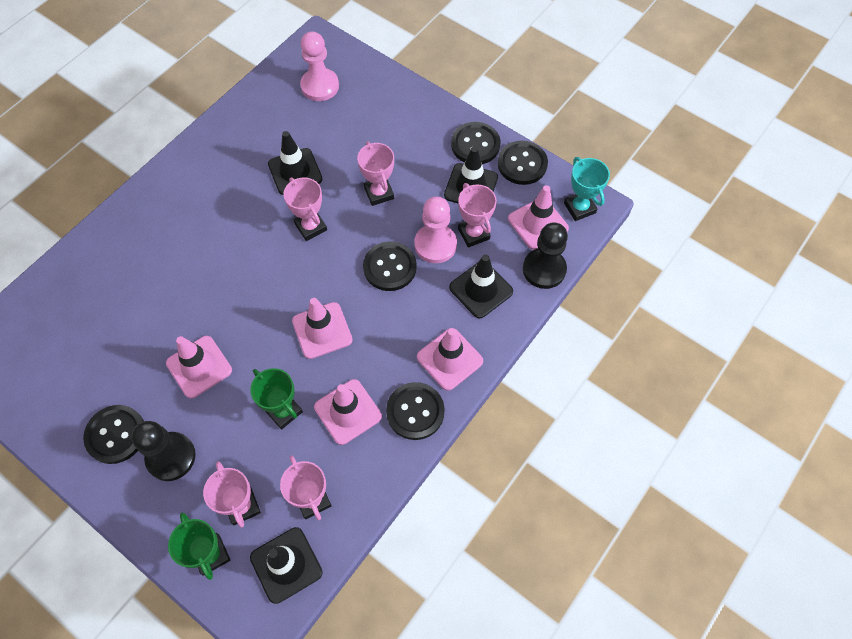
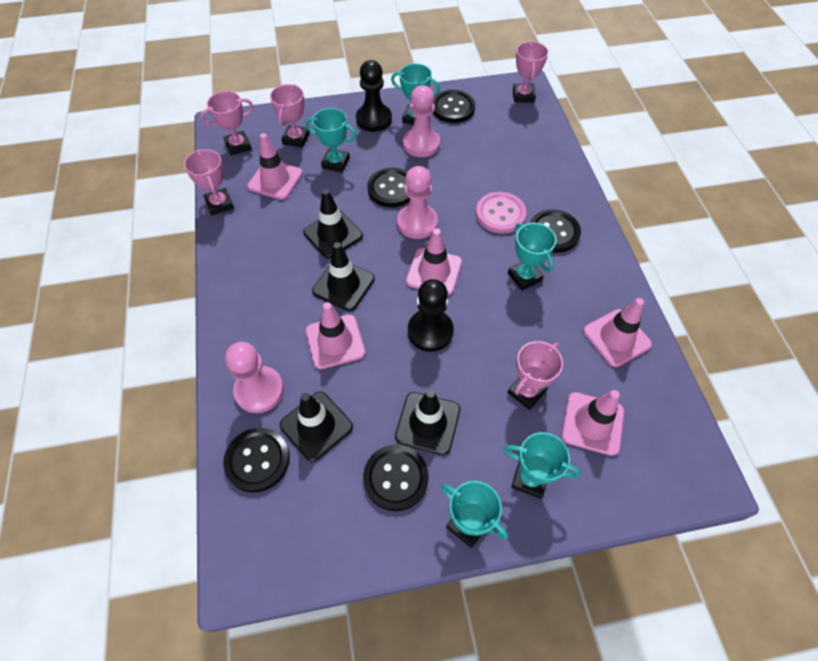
green trophy: [168,513,231,580] [250,368,303,430] = 2 -> none = 0
pink button: none = 0 -> [476,192,526,234] = 1
pink pawn: [300,31,339,101] [414,197,457,263] = 2 -> [225,342,284,413] [397,166,438,239] [403,85,440,157] = 3
turquoise trophy: [564,157,610,221] = 1 -> [305,108,357,173] [391,64,440,125] [441,481,508,548] [504,432,580,499] [508,223,557,291] = 5

